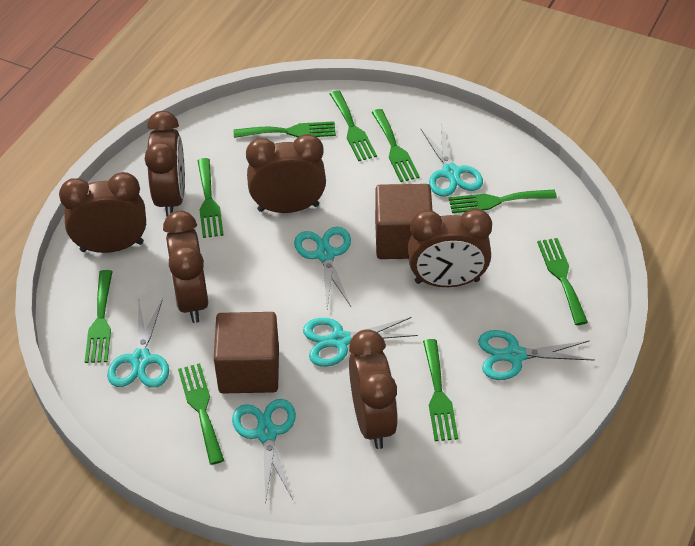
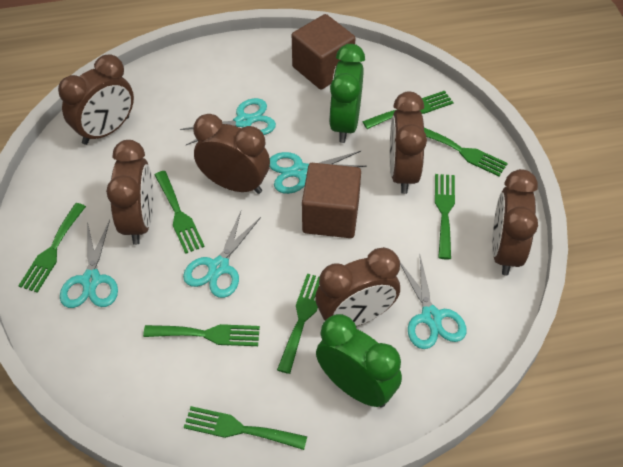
green clock: none = 0 -> [316,314,402,408] [329,44,365,143] = 2
green fork: [85,270,113,363] [178,363,224,465] [197,158,224,238] [234,121,336,138] [330,90,377,161] [372,109,420,182] [423,339,458,441] [449,190,557,213] [537,238,588,325] = 9 -> [18,203,86,293] [143,324,260,346] [155,171,205,254] [184,406,307,450] [277,274,320,374] [362,91,454,129] [424,128,508,176] [435,174,455,260] = 8
turquoise scissors: [107,298,169,388] [232,399,296,503] [294,226,351,308] [303,317,418,367] [421,124,483,197] [478,330,595,380] = 6 -> [60,220,118,308] [180,98,276,145] [183,211,261,298] [270,151,367,194] [400,255,467,349] = 5

